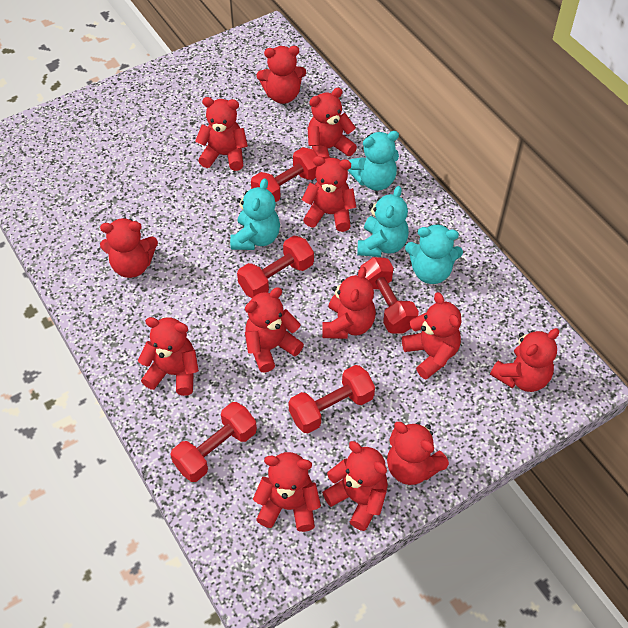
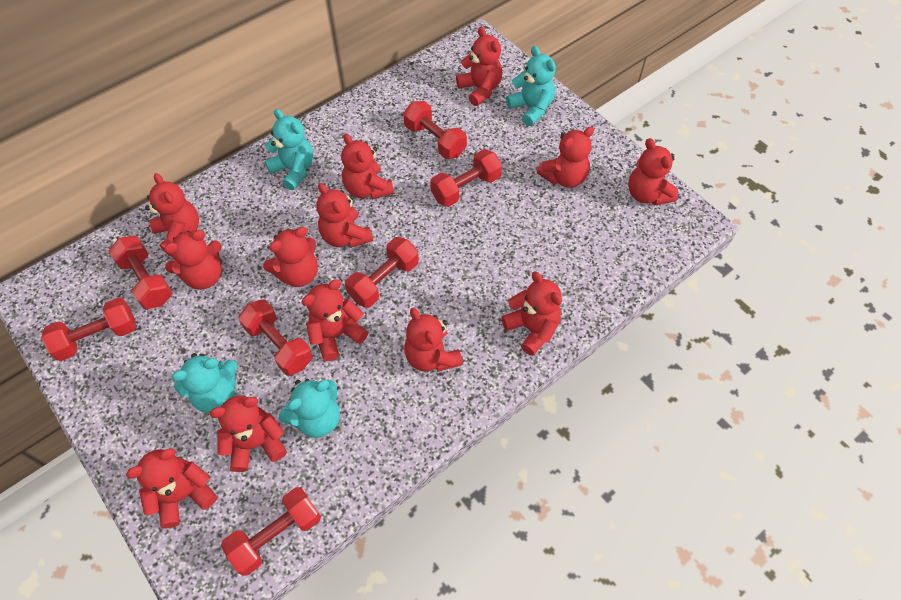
red dumbbell: [170,402,257,482] [237,236,314,298] [251,147,318,202] [288,365,375,433] [360,257,419,333] = 5 -> [42,298,136,361] [109,236,172,309] [221,487,321,576] [239,299,313,376] [345,237,419,308] [403,101,467,159] [430,149,502,207] = 7

